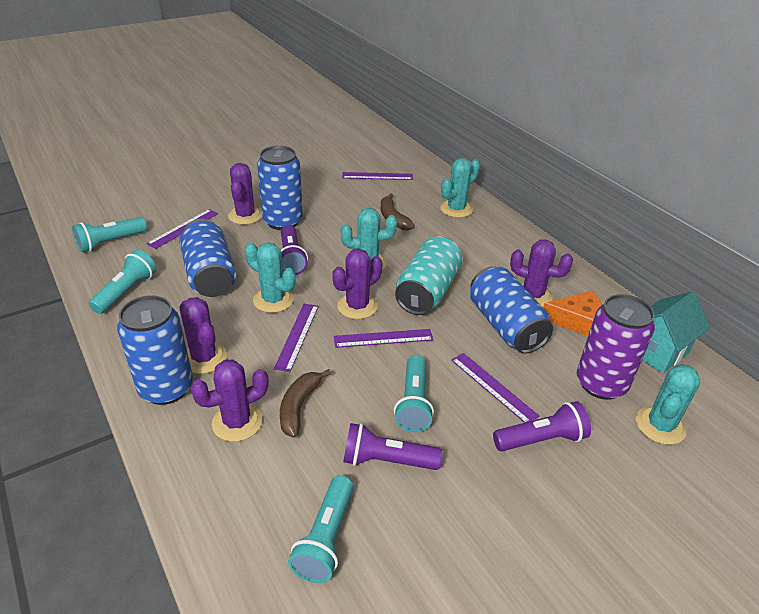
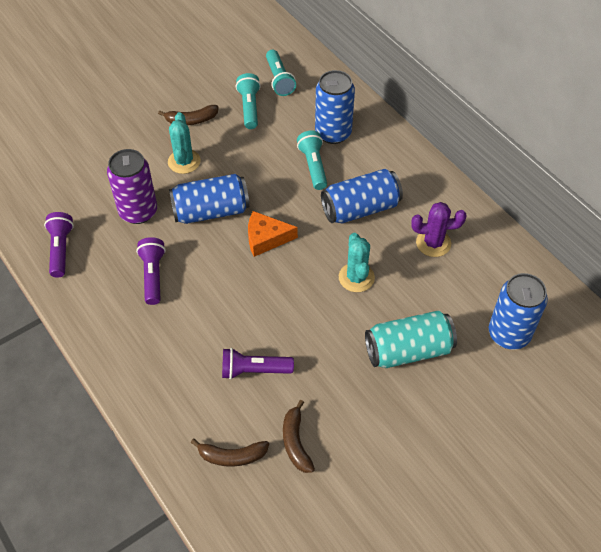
brown banana: [280,369,331,438] [381,193,415,230] = 2 -> [158,105,219,125] [191,439,269,467] [283,400,315,473] = 3
purple cactus: [179,297,227,374] [191,360,269,442] [228,163,262,225] [332,249,383,319] [510,239,573,307] = 5 -> [411,202,467,257] = 1
purple ruler: [146,209,218,249] [274,304,319,372] [334,329,433,348] [342,172,413,180] [451,353,539,423] = 5 -> none = 0
turquoise cactus: [245,242,296,313] [341,208,397,270] [440,158,480,218] [636,364,700,445] = 4 -> [168,112,201,174] [339,233,375,292] = 2
turquoise flashlight: [72,217,147,253] [89,250,156,314] [288,475,354,583] [394,355,434,432] = 4 -> [236,73,261,129] [266,50,296,96] [297,130,327,190] = 3
turquoise house: [642,292,710,373] = 1 -> none = 0

